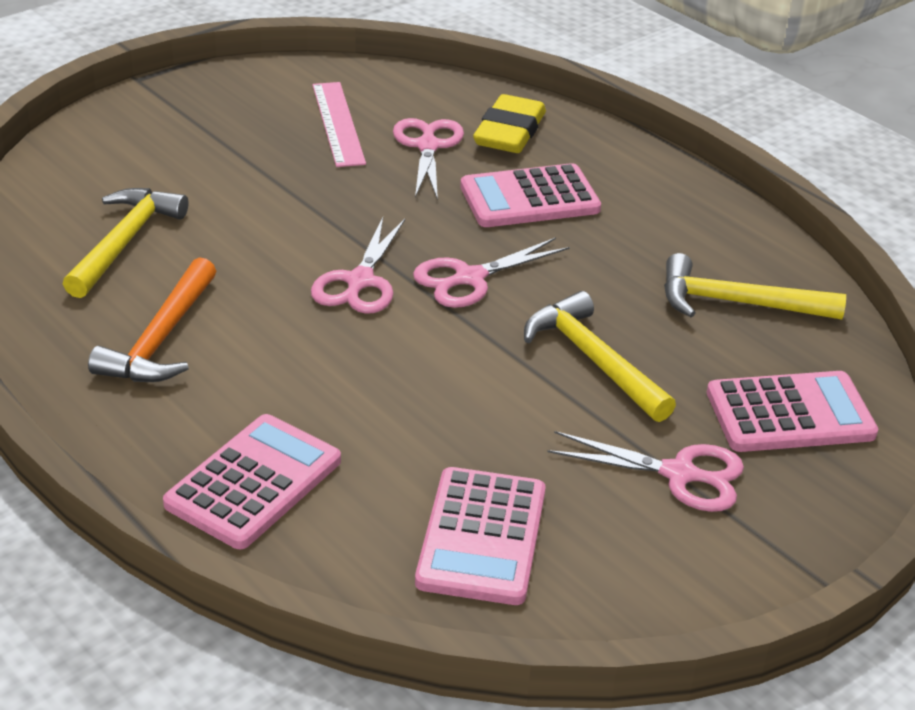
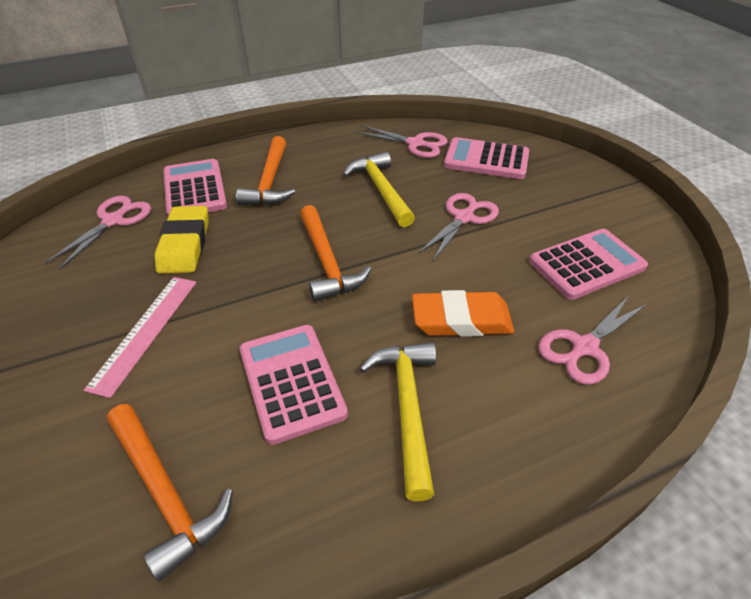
orange eraser: none = 0 -> [412,290,514,337] = 1
orange hammer: [88,257,216,382] = 1 -> [107,404,233,582] [236,136,295,205] [300,205,372,302] = 3
yellow hammer: [63,188,188,298] [524,291,676,422] [664,253,846,320] = 3 -> [343,152,415,227] [360,342,436,501] = 2

